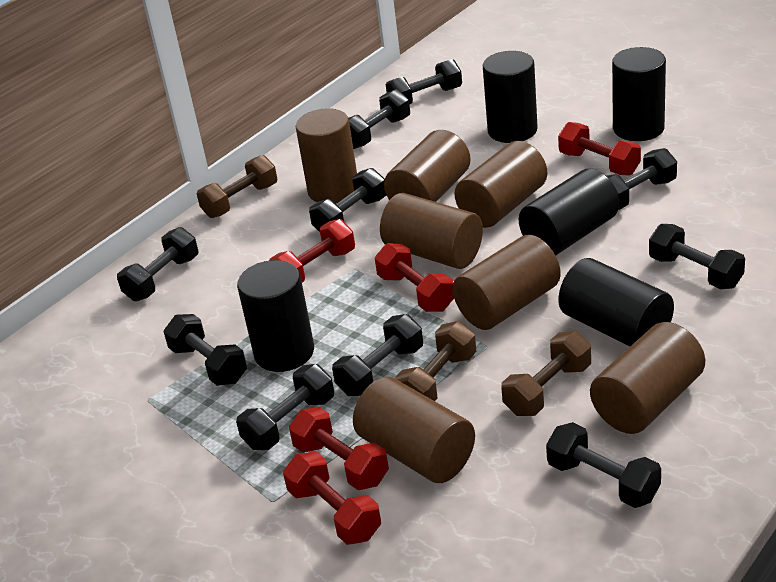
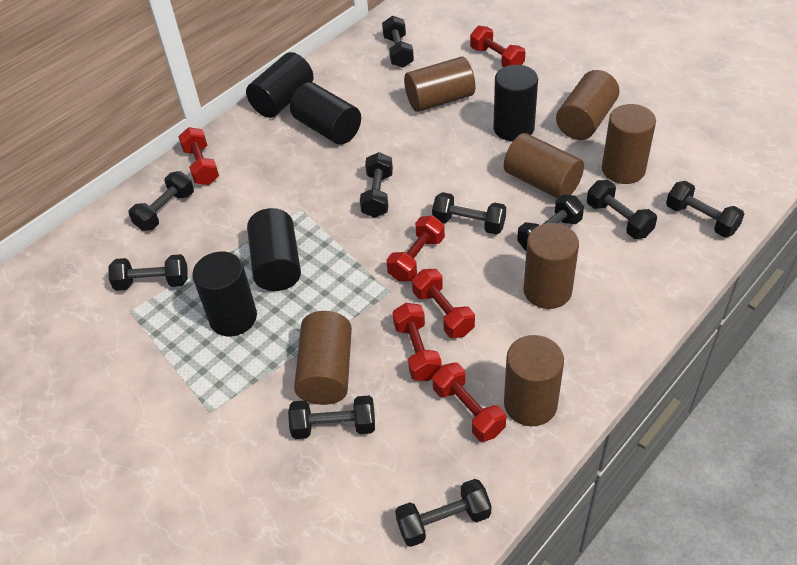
brown dumbbell: [197,155,277,218] [395,321,476,401] [501,331,591,416] = 3 -> none = 0
red dumbbell: [269,219,355,282] [283,452,381,545] [289,407,389,490] [375,243,454,312] [558,122,641,176] = 5 -> [178,127,219,185] [386,216,445,281] [392,303,442,381] [412,269,475,338] [432,363,506,442] [470,26,525,67] = 6

